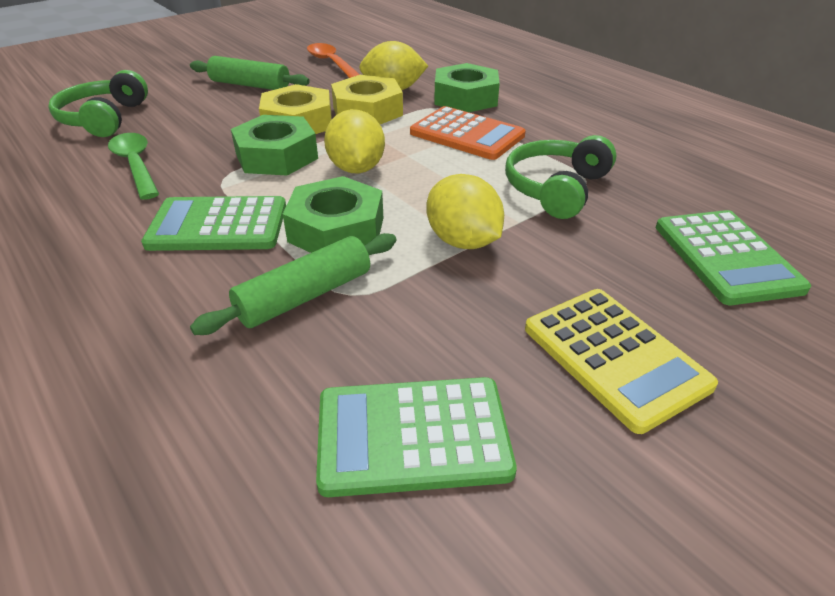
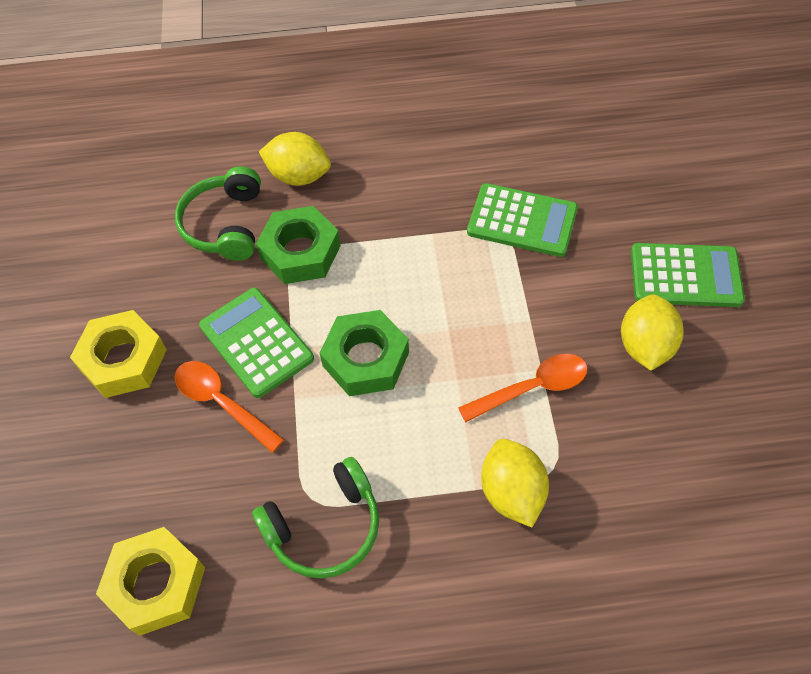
green nut: [231,115,318,176] [283,176,383,253] [434,63,500,112] = 3 -> [256,206,341,284] [320,310,409,396] = 2
green rolling pin: [190,56,310,90] [190,233,396,335] = 2 -> none = 0
green spoon: [108,133,159,200] = 1 -> none = 0
orange calculator: [410,106,526,160] = 1 -> none = 0
orange spoon: [307,43,360,78] = 1 -> [175,361,285,453] [458,354,588,422] = 2
yellow calculator: [525,289,718,434] = 1 -> none = 0

